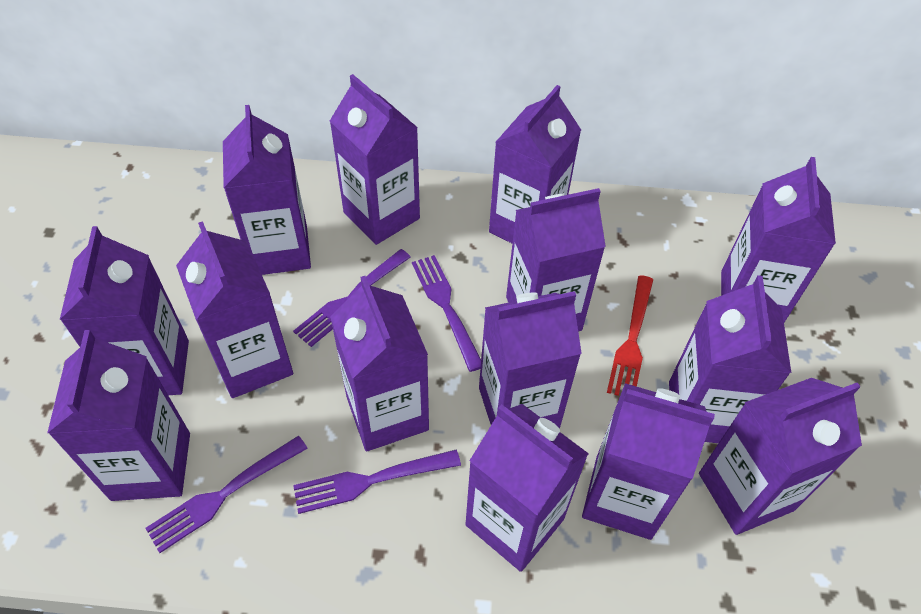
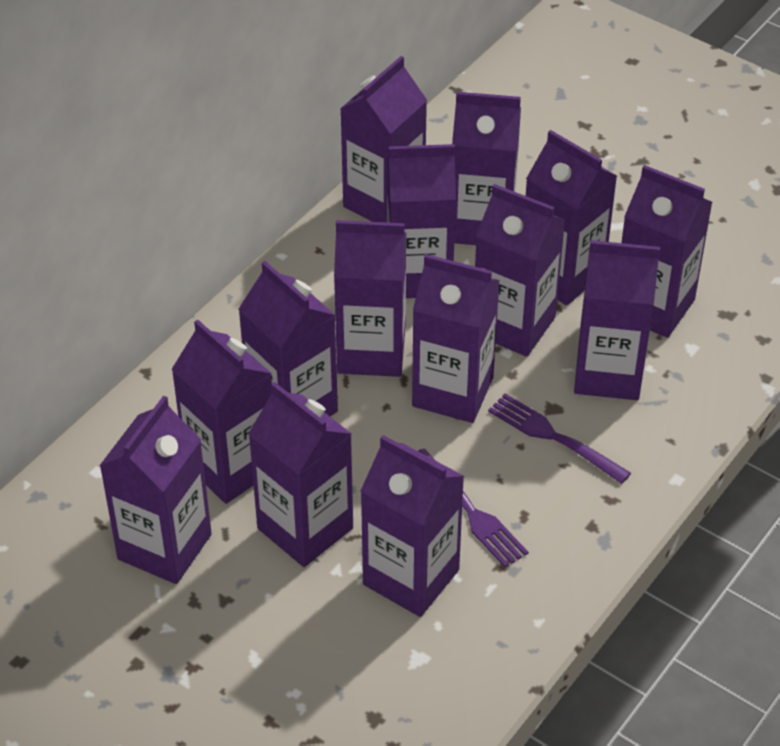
purple fork: [145,436,308,553] [293,249,411,347] [293,450,461,514] [412,255,481,372] = 4 -> [418,448,528,568] [488,394,631,484] = 2
red fork: [607,275,653,396] = 1 -> none = 0

